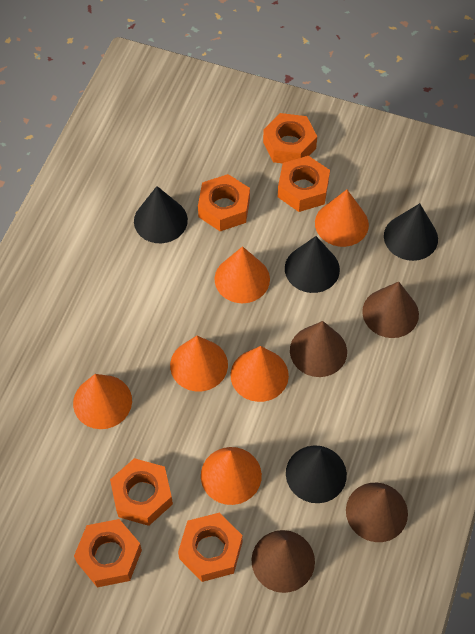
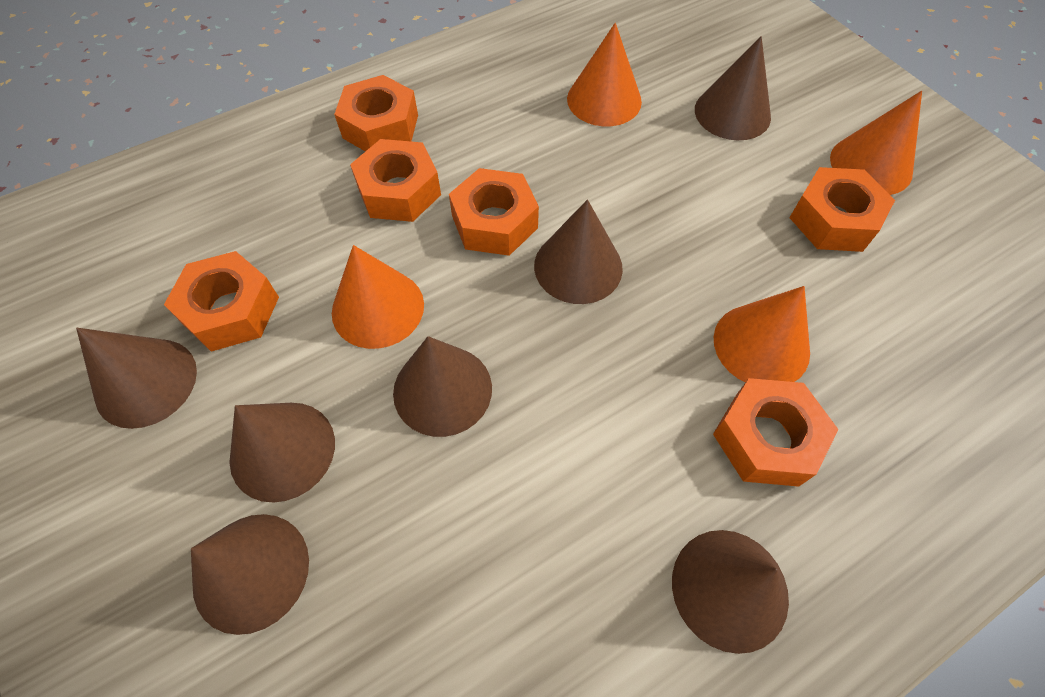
black cone: [134,186,188,243] [285,236,340,293] [286,446,347,503] [384,203,438,261] = 4 -> none = 0
brown cone: [252,530,315,593] [290,321,347,377] [346,483,408,542] [362,282,419,338] = 4 -> [76,328,197,429] [191,514,309,635] [229,403,335,503] [393,336,492,437] [534,199,623,304] [672,530,789,654] [695,36,771,140] = 7
orange cone: [73,374,132,429] [170,336,228,391] [201,447,262,505] [215,246,270,303] [231,346,289,402] [315,190,369,247] = 6 -> [332,245,424,349] [567,23,642,126] [714,286,810,383] [830,91,922,195] = 4

